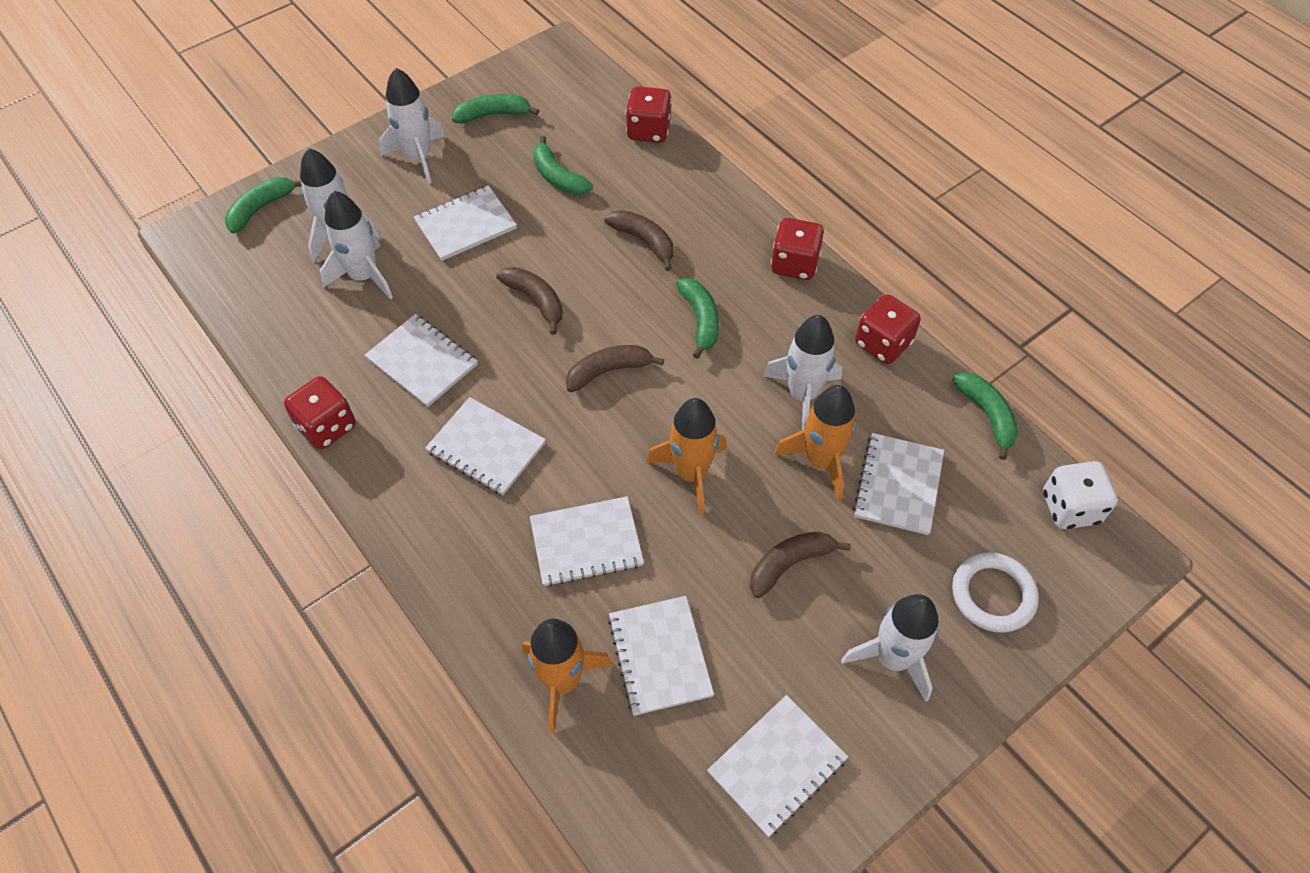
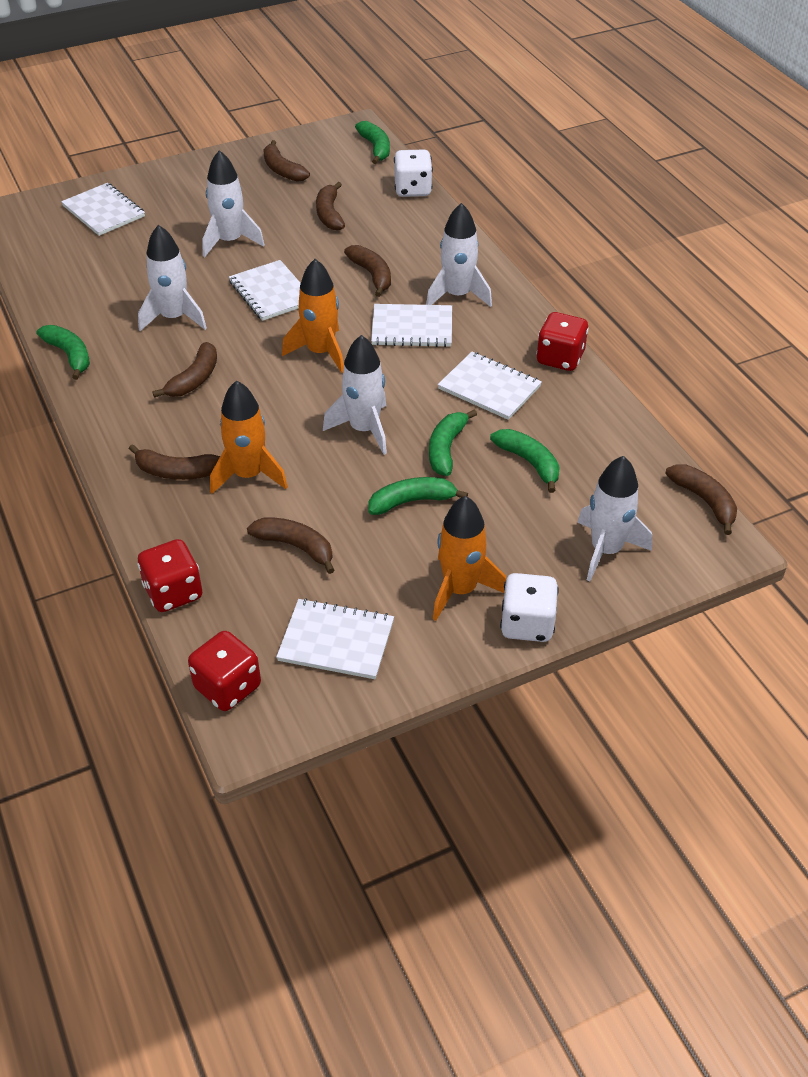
brown banana: [496,267,563,335] [566,345,664,392] [605,210,673,271] [750,531,851,598] = 4 -> [129,444,220,480] [152,342,217,398] [247,517,334,574] [263,140,310,182] [316,182,345,231] [344,245,391,297] [665,464,737,535] = 7
red dice: [284,376,356,449] [626,86,672,143] [771,218,824,280] [855,294,921,364] = 4 -> [137,539,202,612] [188,631,261,711] [536,312,589,371] = 3
white dice: [1043,461,1118,529] = 1 -> [394,150,433,197] [500,573,559,642] = 2
white notebook: [365,314,478,407] [414,185,517,261] [425,397,546,495] [530,496,644,587] [608,596,714,716] [707,695,848,837] [853,433,944,535] = 7 -> [61,183,145,236] [229,260,301,321] [276,598,394,679] [371,304,452,347] [438,352,542,420] = 5
white ring: [952,552,1039,633] = 1 -> none = 0

